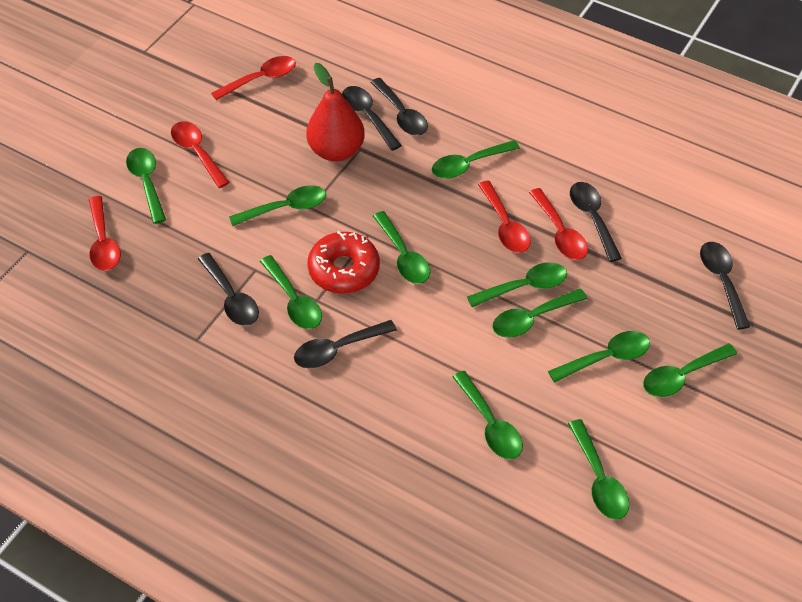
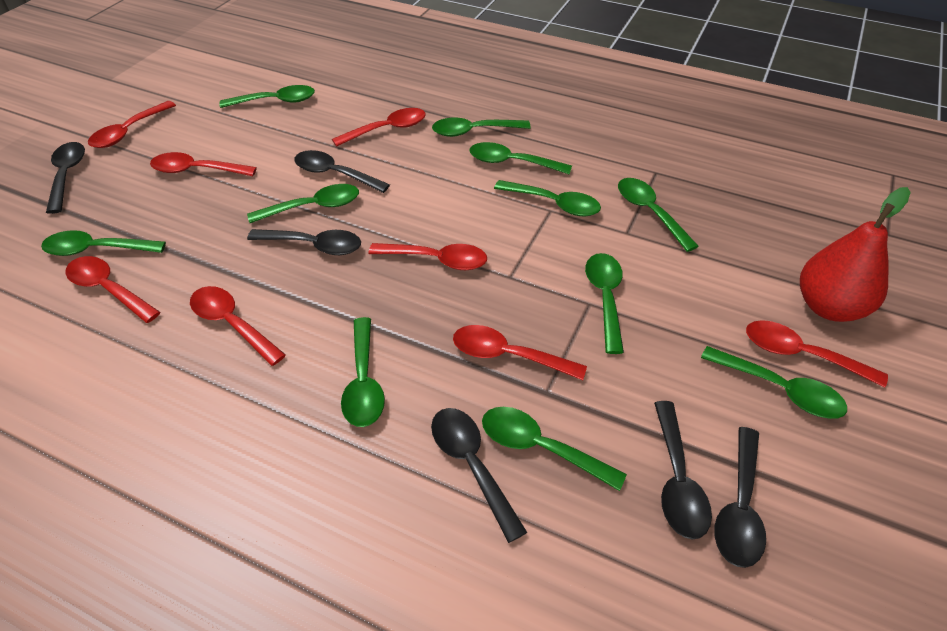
red donut: [307,231,380,293] = 1 -> none = 0
red spoon: [89,196,121,271] [171,121,230,188] [211,56,296,100] [478,181,531,253] [529,188,588,260] = 5 -> [65,256,161,323] [88,101,176,148] [150,152,257,176] [190,286,286,366] [332,108,426,147] [369,243,487,270] [453,325,587,380] [746,320,888,388] = 8

